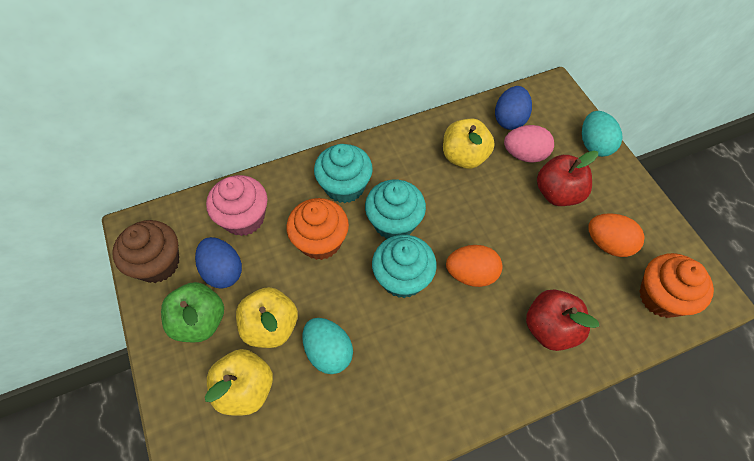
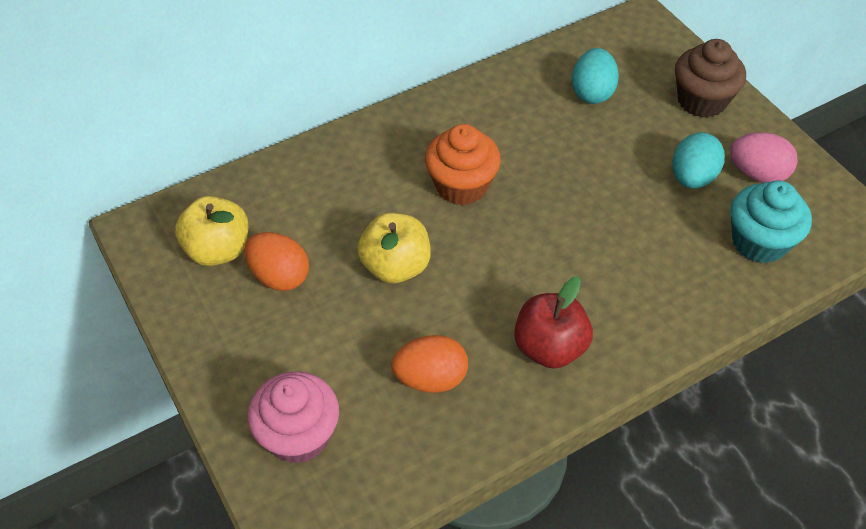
blue egg: [195,237,242,289] [495,86,532,130] = 2 -> none = 0
green apple: [161,282,224,342] = 1 -> none = 0
orange cupcake: [286,198,349,260] [639,253,714,318] = 2 -> [425,124,501,205] = 1
red apple: [526,290,599,351] [537,151,598,206] = 2 -> [514,276,593,369] = 1
turquoise cupcake: [314,144,373,203] [365,180,426,239] [372,235,437,298] = 3 -> [731,181,812,264] = 1
yellow apple: [205,349,273,416] [236,287,298,348] [443,119,494,169] = 3 -> [175,196,248,266] [357,213,431,284] = 2

